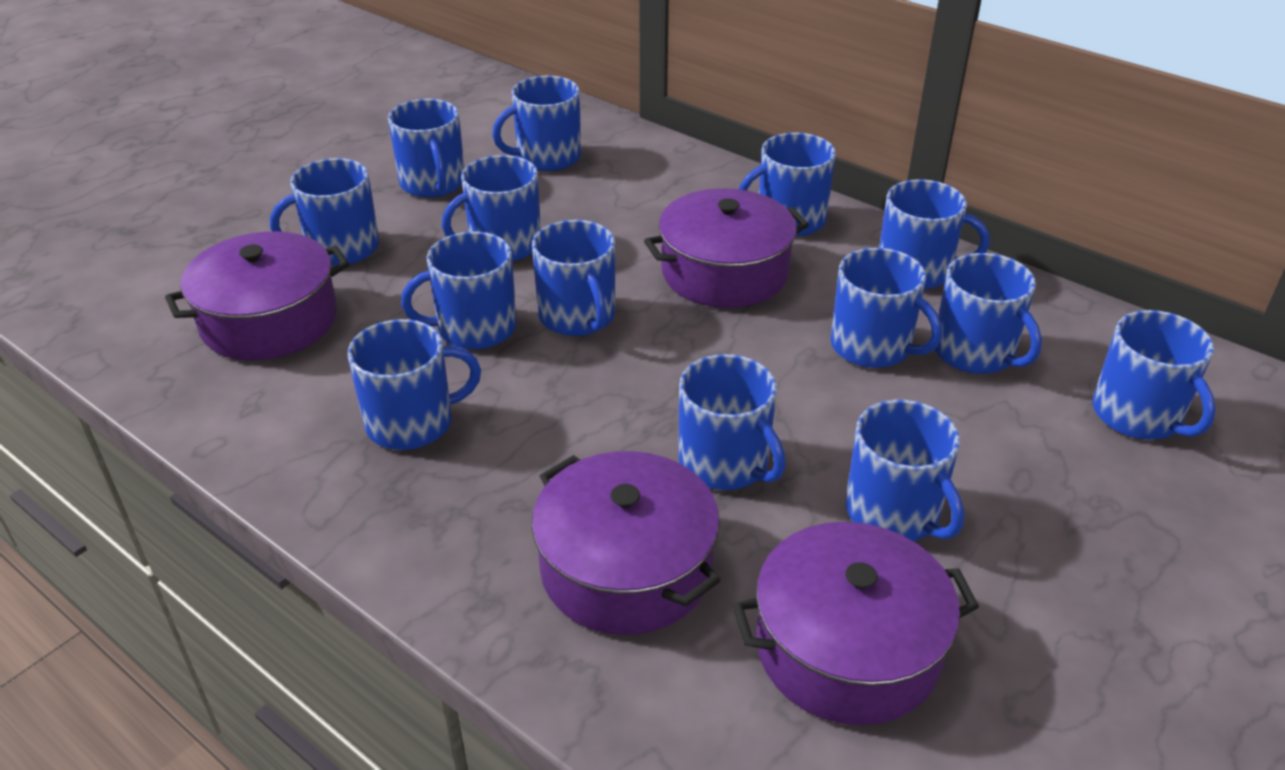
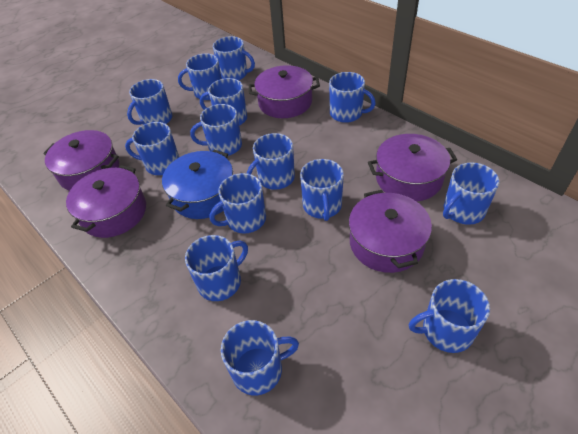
blue pot: none = 0 -> [162,150,233,219] = 1
purple pot: [165,231,349,361] [531,451,721,635] [644,188,809,308] [732,522,979,725] = 4 -> [43,130,119,191] [66,165,146,238] [249,65,320,118] [349,190,432,273] [368,134,457,202] = 5

